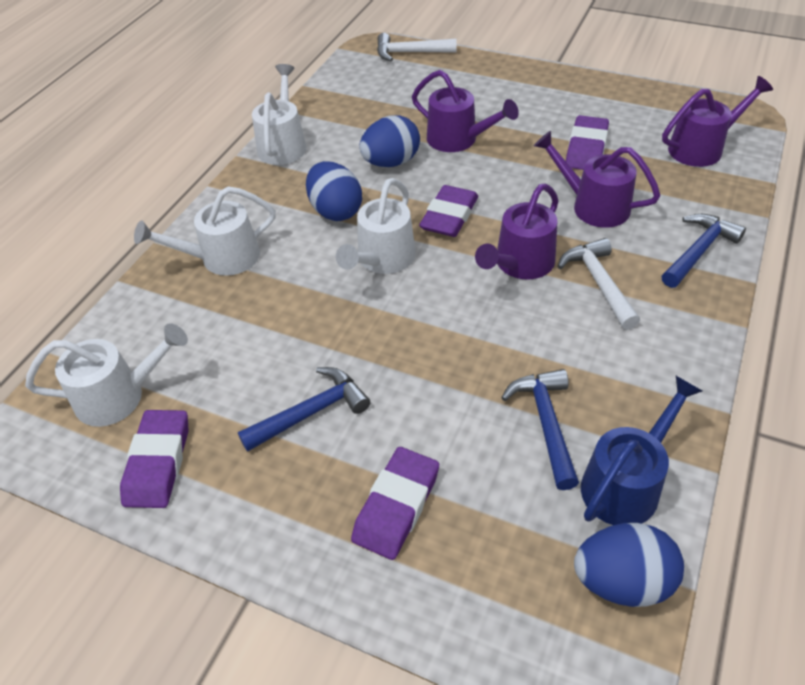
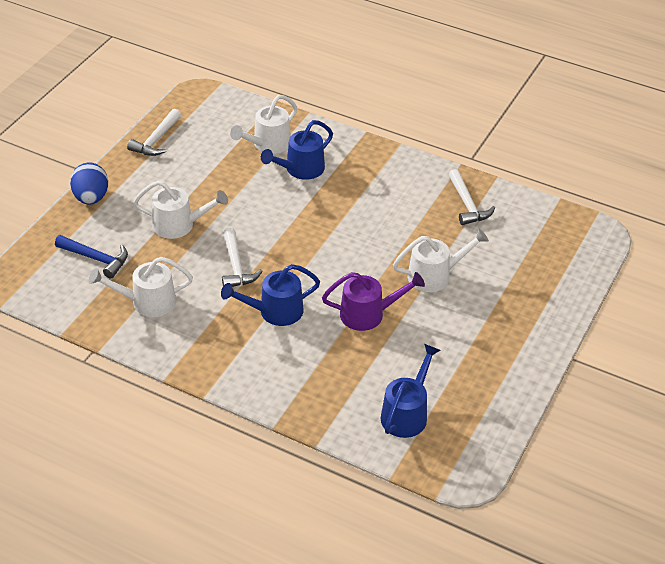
blue egg: [306,161,362,221] [359,115,420,167] [574,523,684,607] = 3 -> [70,162,108,205] = 1
blue hammer: [238,367,370,452] [501,369,579,490] [662,214,746,288] = 3 -> [55,235,128,278] = 1
blue watering can: [581,376,702,525] = 1 -> [221,264,320,326] [261,120,333,180] [381,344,440,438] = 3
purple eraser: [120,410,189,508] [351,447,439,560] [419,185,478,237] [566,115,609,170] = 4 -> none = 0
purple watering can: [412,70,519,152] [475,183,558,279] [534,131,661,228] [662,76,773,167] = 4 -> [322,272,425,331] = 1
white hammer: [377,33,456,61] [557,238,640,330] = 2 -> [127,109,181,156] [222,227,263,287] [448,169,495,225] = 3

